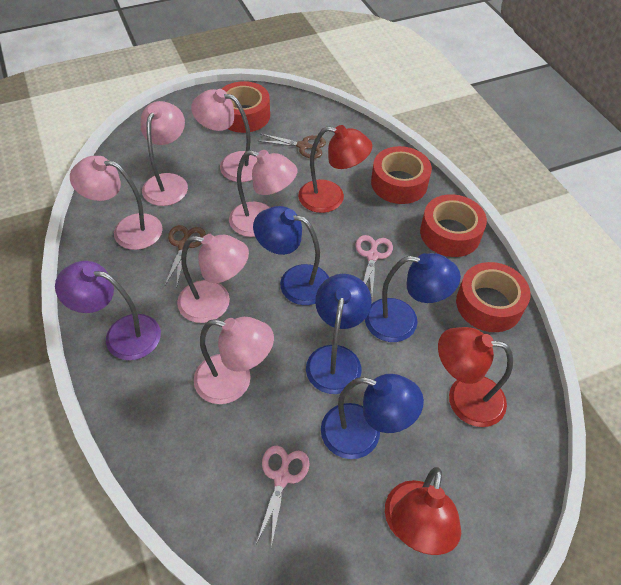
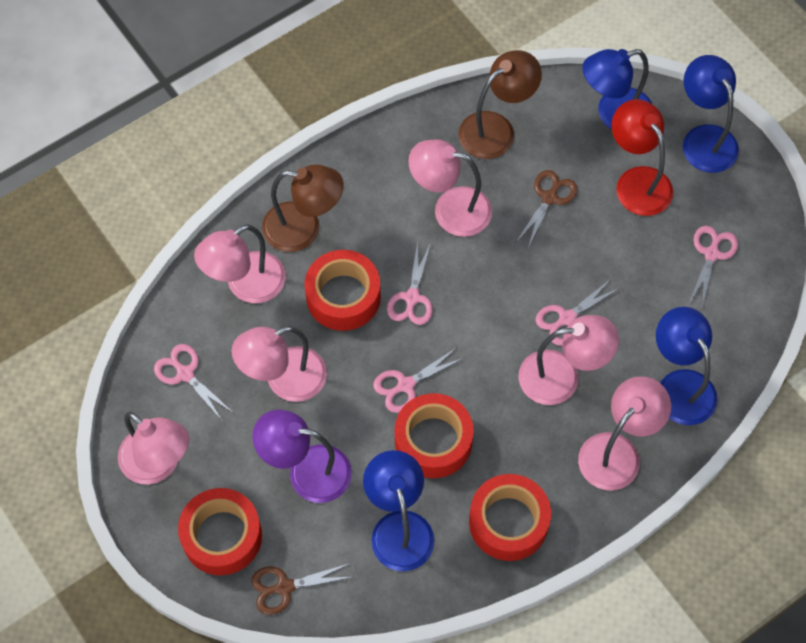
brown lamp: none = 0 -> [262,165,344,252] [459,50,542,159] = 2
pink scissors: [256,445,310,548] [356,235,393,295] = 2 -> [154,344,232,422] [373,348,464,413] [387,241,433,325] [535,278,621,346] [689,226,738,307] = 5
red lamp: [298,125,372,213] [385,467,461,555] [438,327,513,427] = 3 -> [611,99,673,216] = 1

